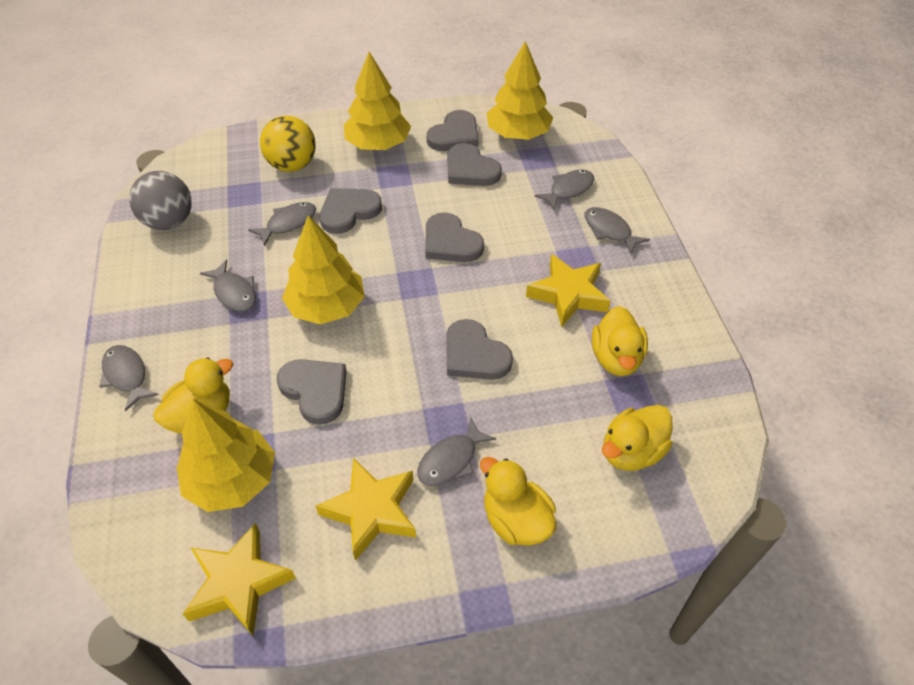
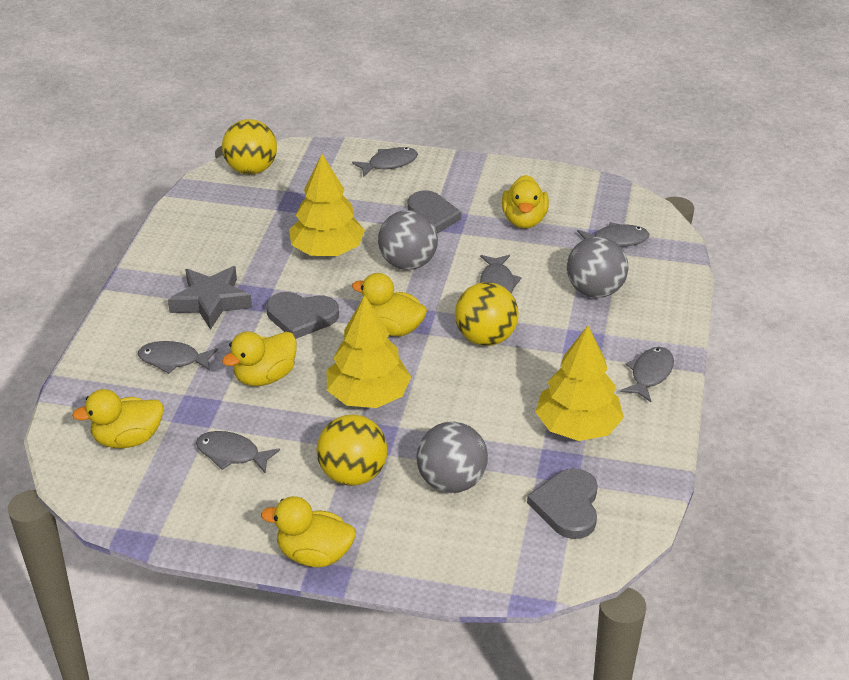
grey ball: [129,171,192,230] = 1 -> [378,210,438,270] [416,422,488,493] [567,237,628,298] = 3
grey heart: [277,359,347,425] [320,188,382,234] [425,212,484,262] [427,110,479,151] [446,319,513,380] [447,143,502,186] = 6 -> [266,292,339,339] [408,190,461,234] [527,468,598,539] = 3
grey star: none = 0 -> [168,266,252,330] = 1
yellow ball: [260,116,316,172] = 1 -> [222,119,277,175] [316,415,388,486] [455,282,519,346] = 3
yellow duck: [153,357,233,433] [480,457,556,546] [592,306,648,376] [602,405,673,471] = 4 -> [72,389,163,448] [222,331,297,386] [261,496,356,567] [352,273,427,336] [502,175,549,228] = 5
yellow star: [183,523,296,636] [316,458,416,561] [526,254,611,327] = 3 -> none = 0
yellow tree: [177,399,275,512] [282,215,365,324] [344,52,411,150] [487,41,553,140] = 4 -> [289,154,365,256] [327,295,411,408] [535,326,624,441] = 3

